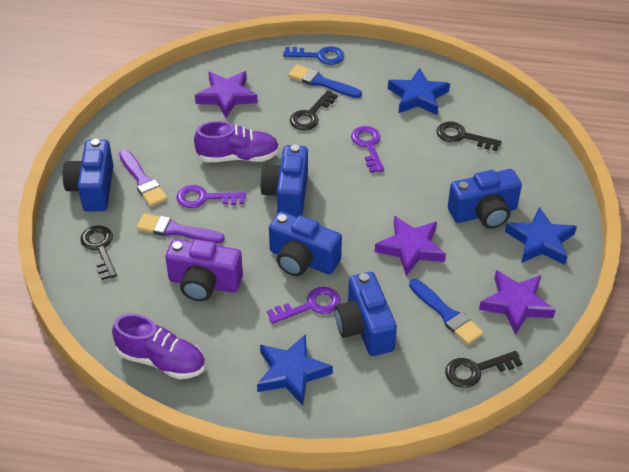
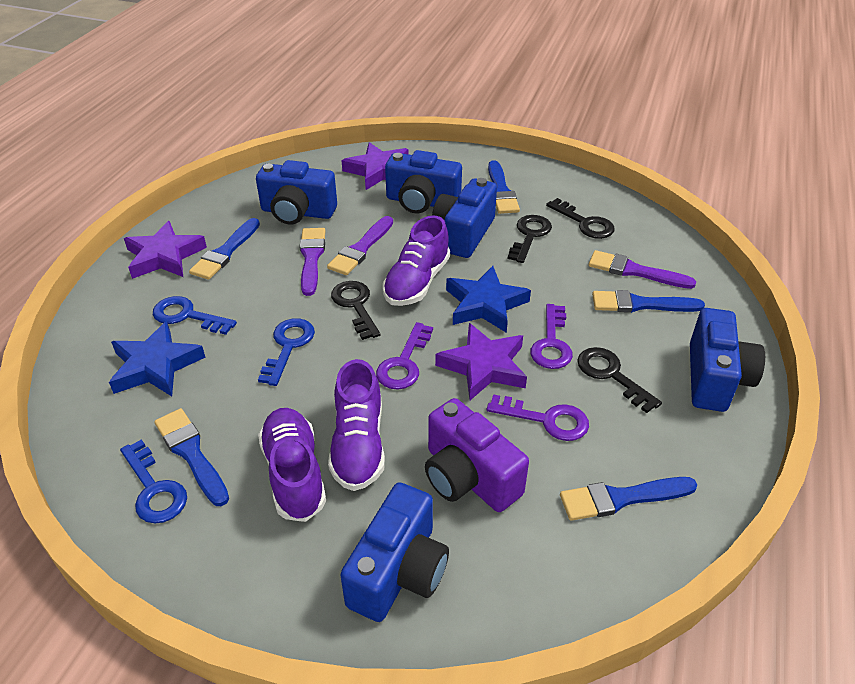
blue brush: [288,65,362,98] [409,279,484,345] = 2 -> [154,408,229,506] [189,218,260,280] [488,160,520,214] [560,477,697,521] [592,290,705,313] = 5
blue key: [283,46,344,65] = 1 -> [120,439,187,524] [153,296,237,335] [258,318,315,386] = 3
blue star: [257,334,333,405] [388,68,450,115] [505,206,577,265] = 3 -> [109,321,206,396] [446,266,531,333] = 2
purple brush: [119,150,168,207] [137,213,225,243] = 2 -> [300,228,325,296] [327,216,393,275] [589,250,696,289] = 3
purple shoe: [112,314,205,379] [194,121,279,162] = 2 -> [258,408,326,522] [328,359,385,491] [383,215,450,306] = 3

